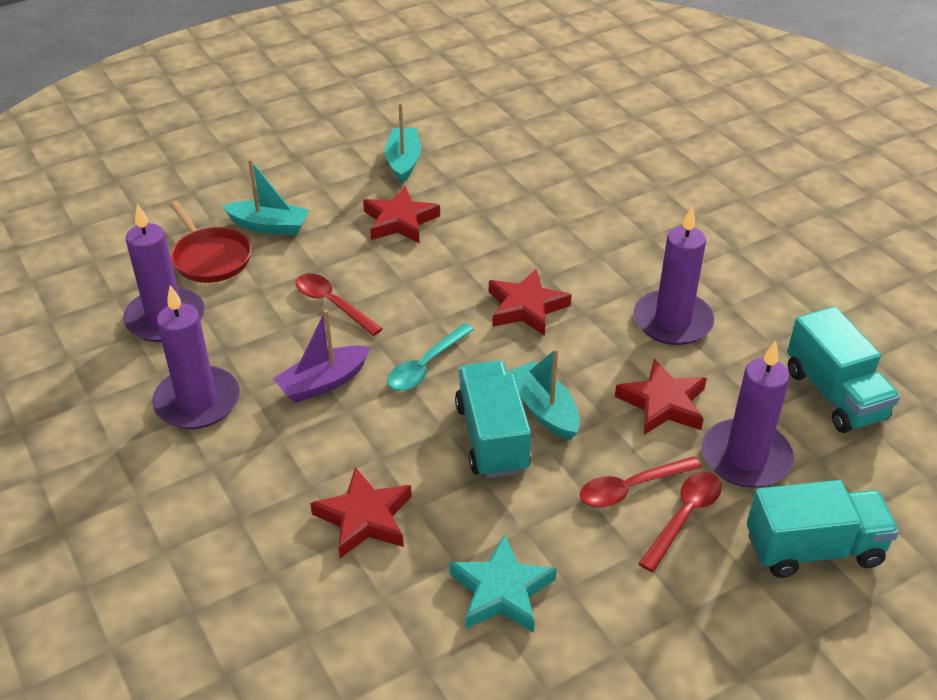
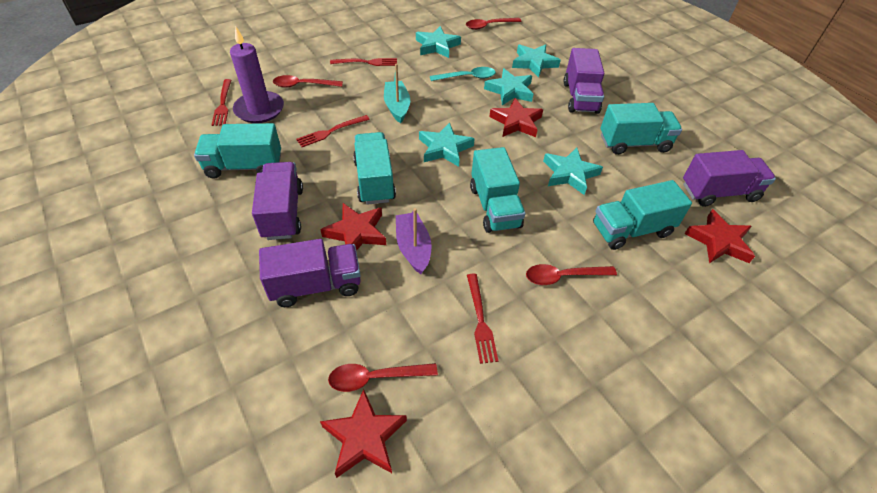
purple candle: [123,204,205,342] [152,285,240,429] [634,207,714,345] [702,340,794,488] = 4 -> [230,26,284,123] = 1
purple truck: none = 0 -> [252,162,303,240] [259,239,361,307] [563,48,604,114] [683,150,776,207] = 4
red fork: none = 0 -> [212,79,231,126] [296,115,370,147] [330,58,397,66] [467,274,498,364] = 4
red pan: [169,201,252,283] = 1 -> none = 0
red spoon: [295,273,383,336] [580,456,702,508] [638,472,722,572] = 3 -> [273,75,343,88] [328,363,438,392] [466,18,522,30] [526,264,617,285] = 4
turquoise boat: [222,159,310,235] [385,103,421,183] [508,348,580,440] = 3 -> [384,63,410,123] = 1
turquoise star: [449,534,557,633] = 1 -> [416,26,461,58] [419,122,475,167] [484,68,533,105] [512,44,561,78] [543,148,603,195] = 5
turquoise truck: [455,361,531,478] [747,480,899,578] [787,307,900,433] = 3 -> [194,123,281,179] [353,132,396,205] [470,147,526,233] [593,180,692,250] [601,103,682,155] = 5

